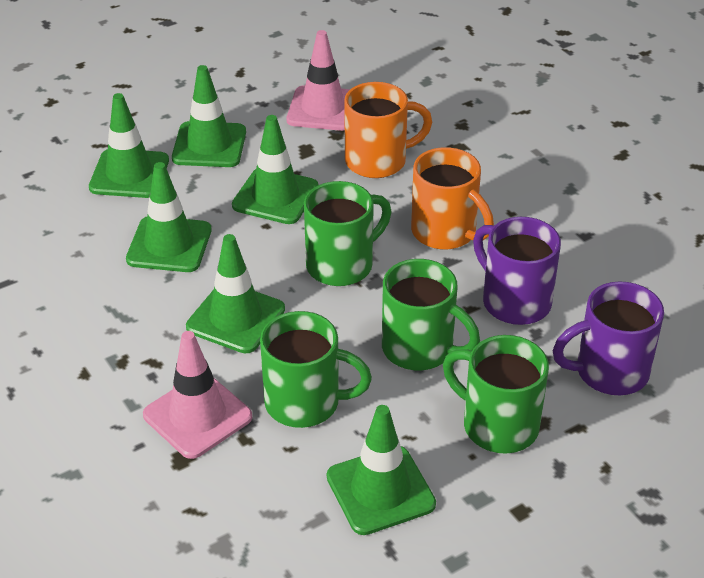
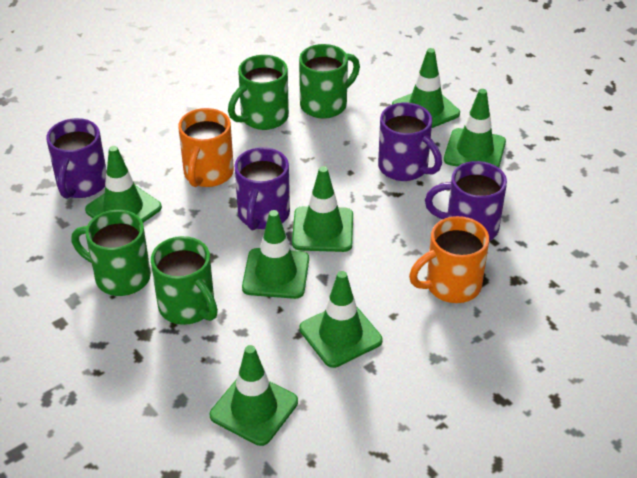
green traffic cone: [89,93,169,198] [126,162,212,272] [172,65,246,167] [186,234,285,353] [232,115,319,224] [327,405,436,535] = 6 -> [85,146,162,223] [210,345,298,446] [242,210,309,299] [292,166,353,252] [299,271,382,368] [392,48,460,128] [444,89,506,168] = 7
pink traffic cone: [143,331,252,459] [287,30,350,131] = 2 -> none = 0
purple mug: [473,217,561,325] [553,281,664,395] = 2 -> [46,118,107,199] [234,147,290,230] [378,103,442,181] [425,161,507,241] = 4

